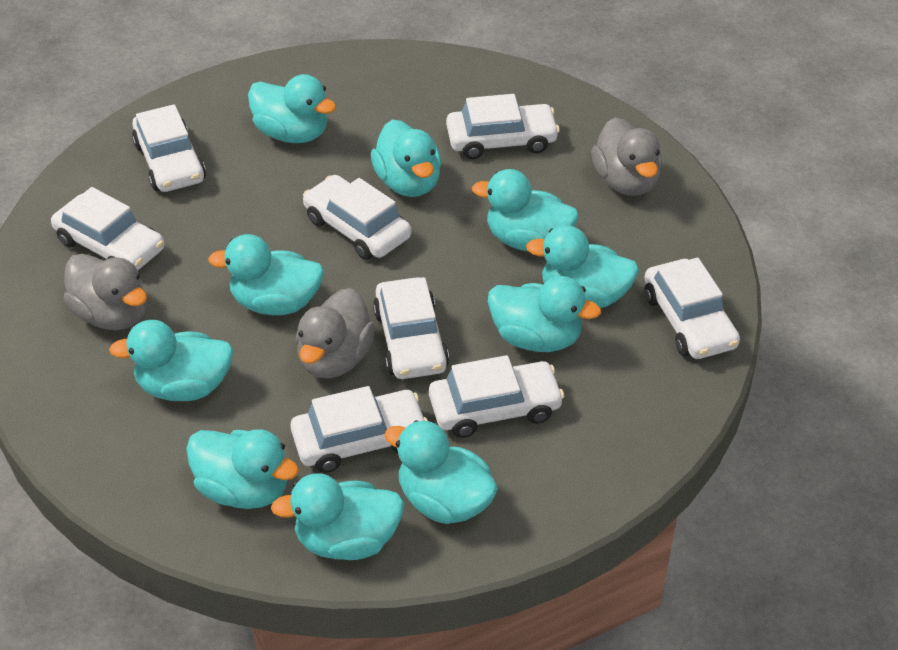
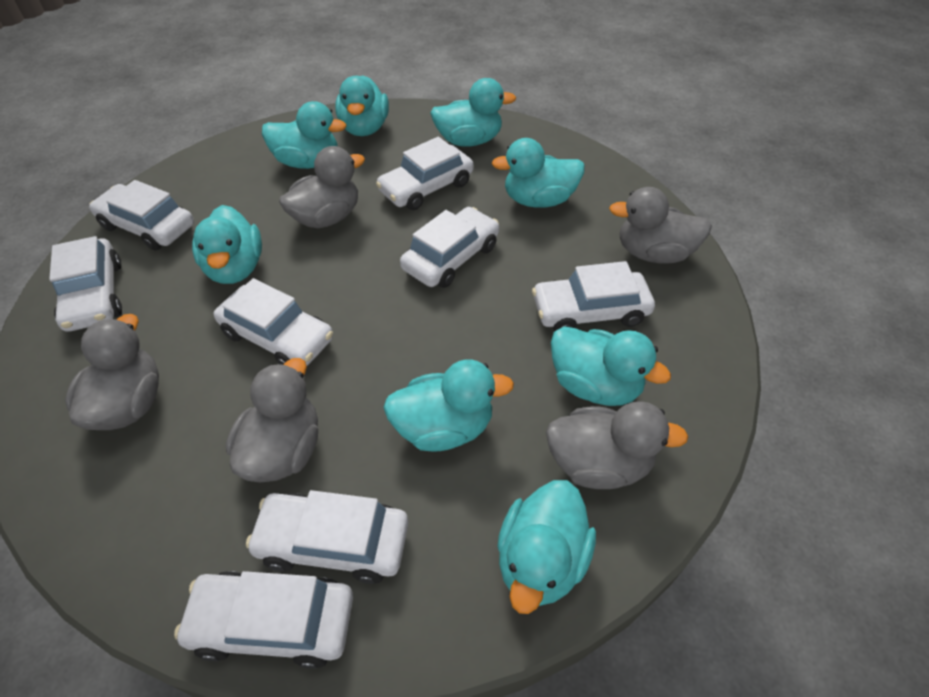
grey duck: [63,254,147,330] [296,288,376,378] [591,117,662,196] = 3 -> [65,314,159,430] [226,358,318,482] [279,146,365,228] [546,401,689,489] [609,187,712,263] = 5
turquoise duck: [109,320,234,401] [186,429,299,509] [208,234,324,315] [248,74,336,143] [271,473,404,560] [371,119,441,197] [384,420,498,524] [472,169,579,251] [488,276,601,352] [526,225,639,308] = 10 -> [192,205,262,284] [262,101,346,169] [335,75,389,136] [383,359,514,452] [430,78,516,147] [492,138,585,208] [497,480,596,614] [551,326,671,406] = 8

